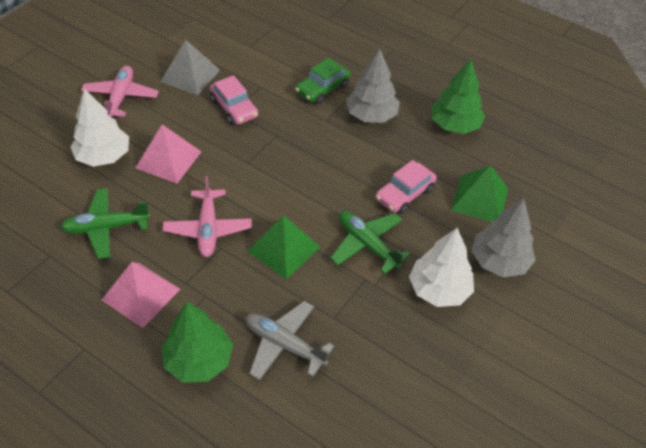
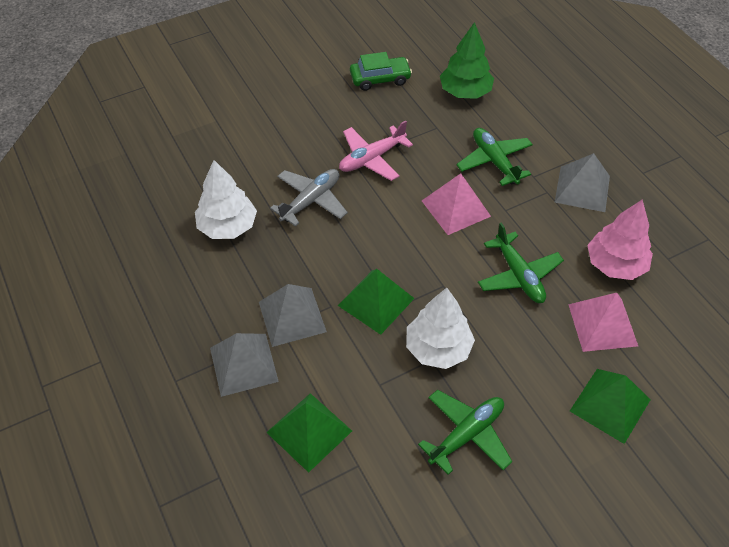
green plane: [61,188,151,259] [330,211,411,274] = 2 -> [418,390,513,475] [456,128,533,186] [478,222,564,303] = 3
green pyramid: [247,215,321,280] [451,165,508,222] = 2 -> [266,393,352,473] [337,269,415,335] [570,369,651,444] = 3
green tree: [161,302,233,383] [431,59,485,134] = 2 -> [440,22,494,99] = 1
grey pyramid: [160,40,220,96] = 1 -> [210,333,279,397] [259,284,327,347] [555,153,610,212] = 3
grey tree: [346,48,400,123] [471,198,536,277] = 2 -> none = 0
pink car: [210,75,258,125] [375,160,437,214] = 2 -> none = 0
pink plane: [81,66,159,119] [162,176,252,257] = 2 -> [339,121,413,181] = 1
pink tree: none = 0 -> [587,199,653,280] = 1

